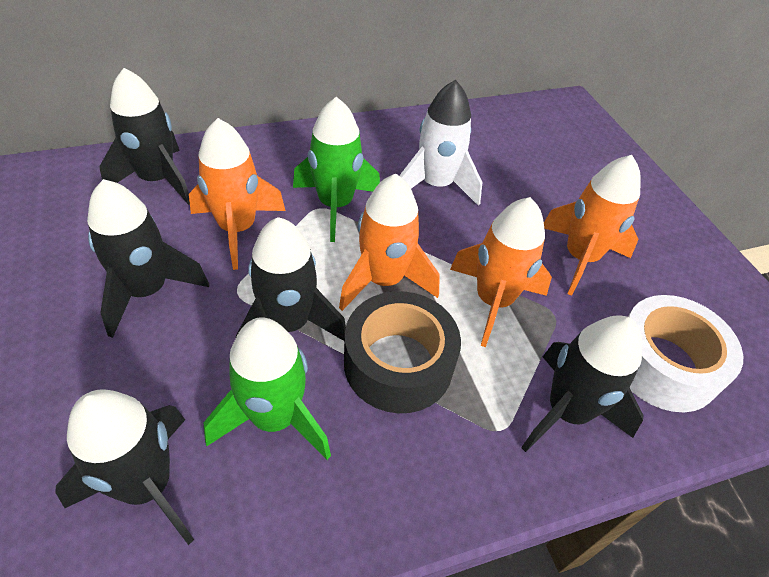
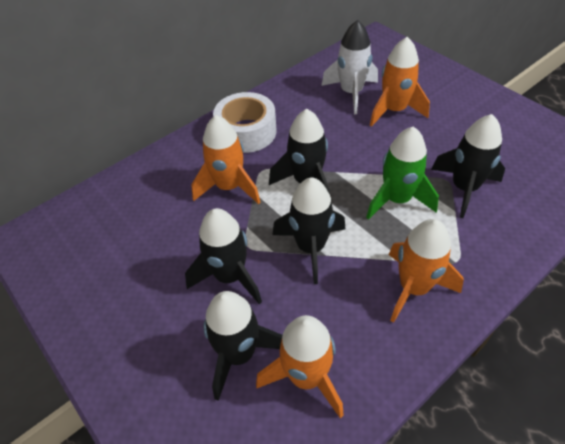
black tape: [344,291,461,413] = 1 -> none = 0
green rocket: [203,317,331,460] [293,97,380,242] = 2 -> [366,127,439,220] = 1

